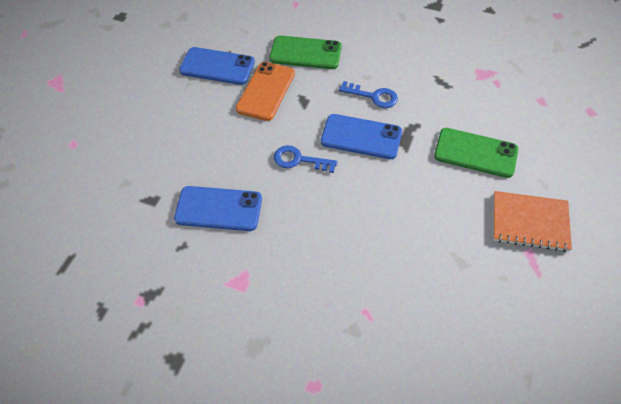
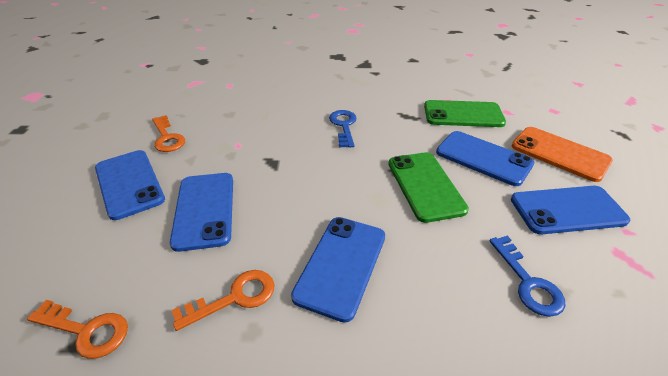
blue phone: [174,186,262,231] [179,47,255,85] [321,114,402,159] = 3 -> [95,150,165,220] [170,173,233,252] [291,217,385,323] [436,131,534,186] [511,186,630,234] = 5
orange key: none = 0 -> [27,300,128,359] [152,115,185,152] [171,270,275,331] = 3
orange notebook: [493,191,572,252] = 1 -> none = 0

